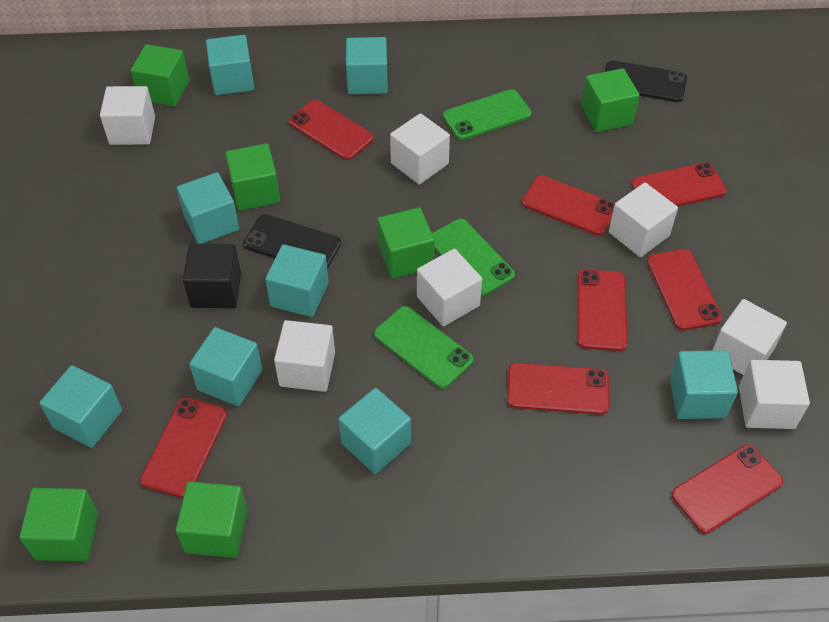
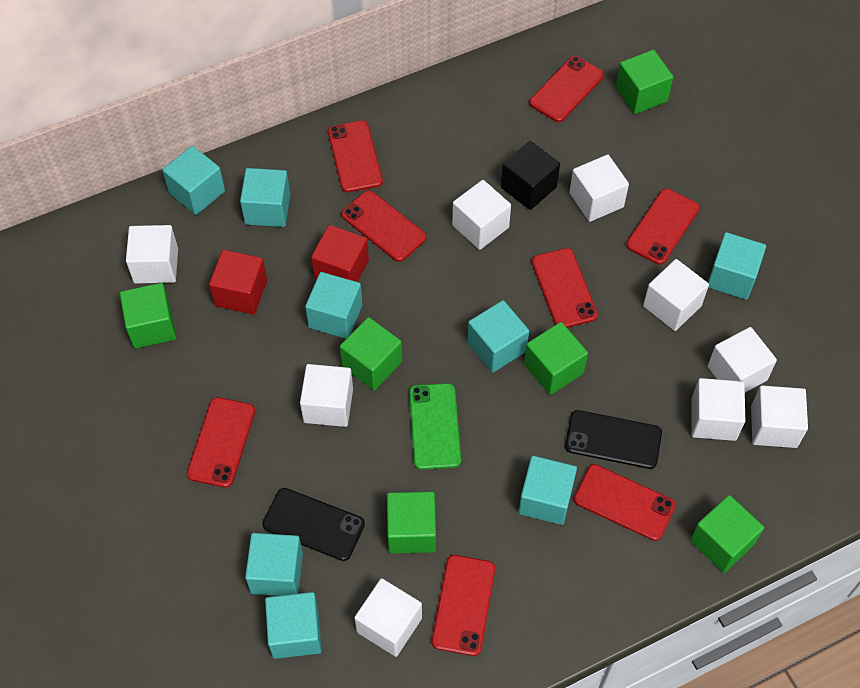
green phone: [374,306,474,389] [432,219,515,296] [443,89,532,140] = 3 -> [409,383,461,470] = 1
red cube: none = 0 -> [209,250,267,315] [311,225,369,282] = 2
white cube: [100,86,155,145] [274,320,335,392] [390,113,450,184] [417,249,482,326] [609,183,678,257] [712,299,787,375] [739,360,810,429] = 7 -> [126,225,178,284] [300,364,353,427] [354,578,422,657] [452,180,511,250] [569,155,629,222] [643,259,709,331] [691,378,745,441] [708,327,777,392] [751,385,808,448] = 9

